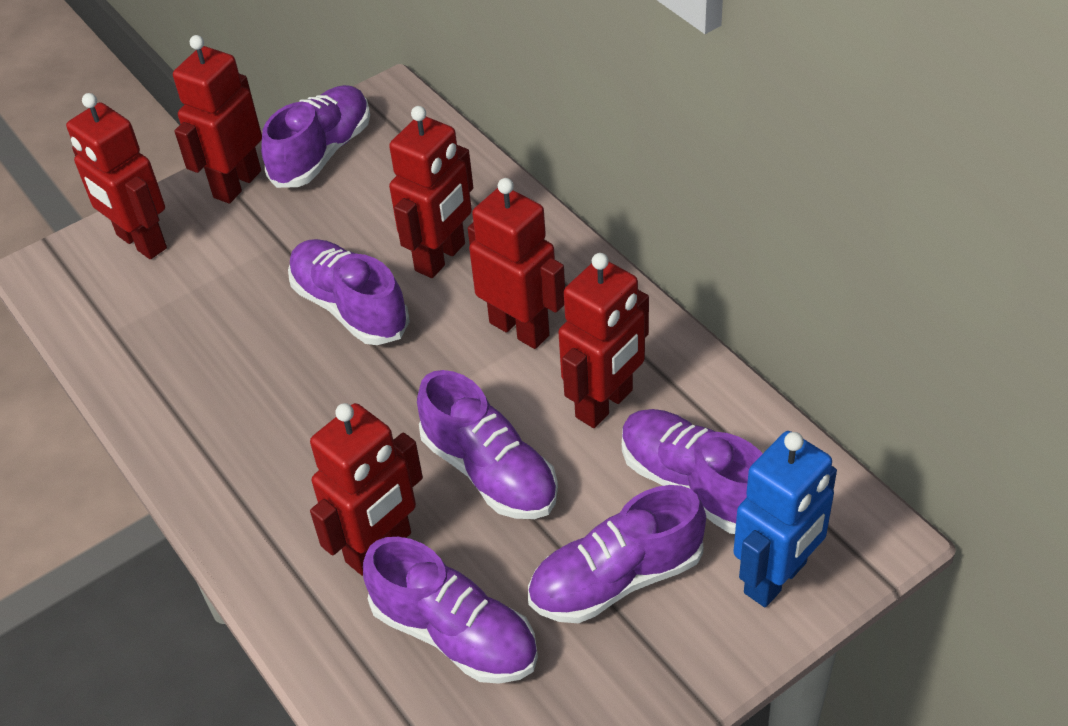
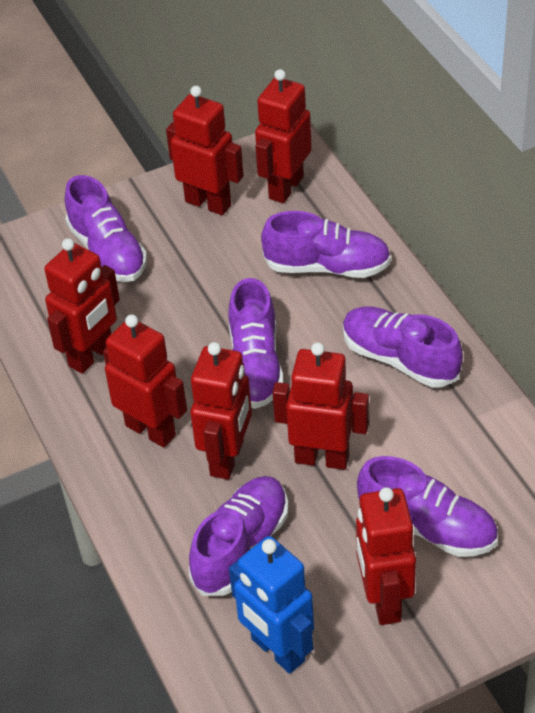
red robot: [66,93,167,259] [173,35,262,204] [310,403,423,576] [389,106,473,278] [468,178,565,349] [558,253,649,428] = 6 -> [44,238,120,374] [103,315,187,448] [166,86,244,215] [190,342,252,480] [255,69,312,203] [272,342,369,470] [356,487,416,625] = 7

